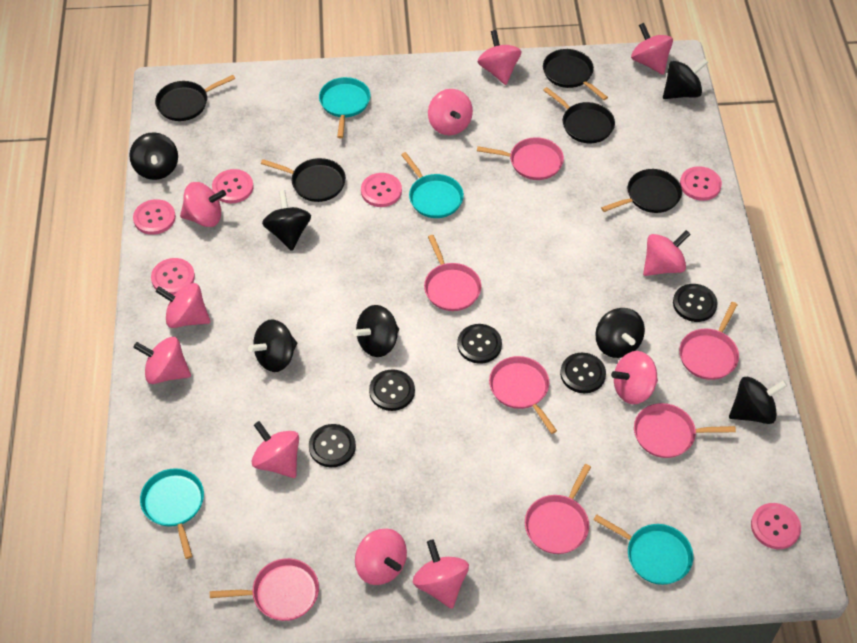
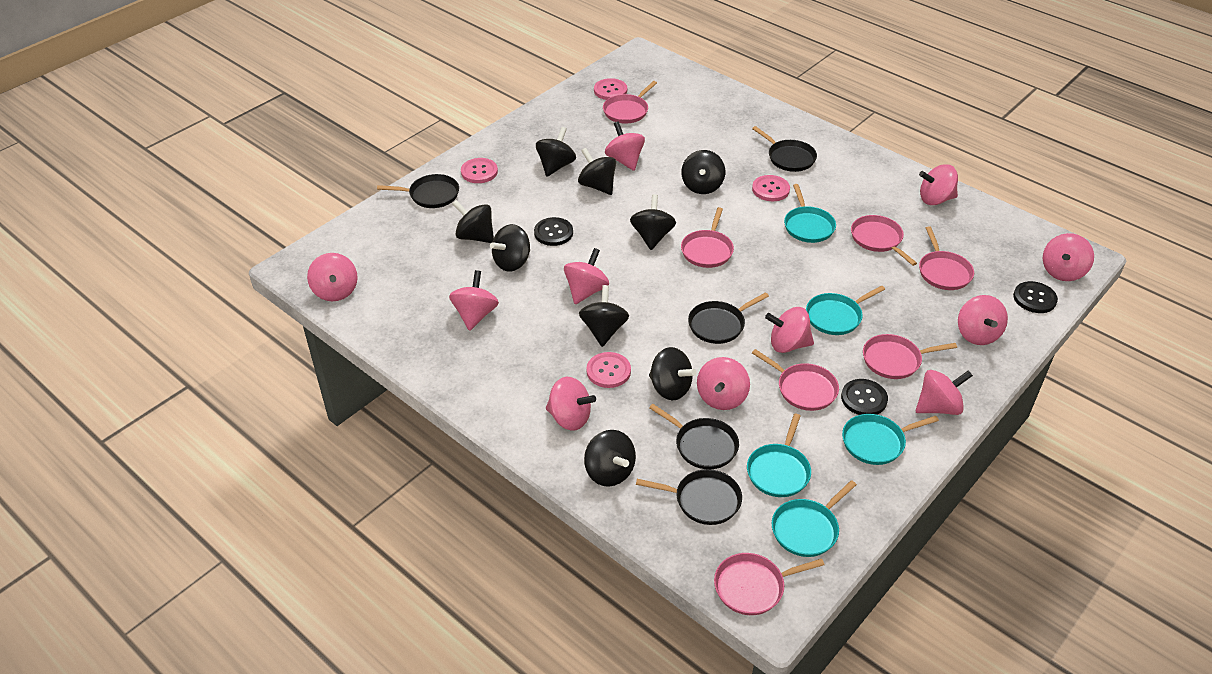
black button: [309,424,356,467] [369,369,415,411] [457,324,502,364] [560,353,606,393] [673,284,718,322] = 5 -> [534,217,573,246] [841,379,888,415] [1013,281,1058,313] = 3
black spinning top: [129,132,178,180] [248,319,297,372] [262,190,311,251] [353,305,399,357] [595,308,645,358] [663,58,708,99] [729,377,787,424] = 7 -> [452,200,494,243] [490,224,530,272] [536,127,576,177] [578,148,616,195] [579,285,629,347] [584,430,636,487] [630,194,676,250] [649,347,696,400] [682,150,725,194] = 9
pink button: [133,199,176,235] [151,258,195,295] [212,169,253,203] [361,173,402,207] [680,166,722,201] [751,503,801,549] = 6 -> [461,158,498,183] [587,352,631,388] [594,78,627,100] [752,175,790,201] = 4
turquoise pan: [140,468,204,559] [319,77,371,138] [401,152,464,218] [594,514,693,585] = 4 -> [747,414,811,497] [772,480,857,557] [784,184,836,243] [806,285,885,335] [842,414,939,465] = 5

